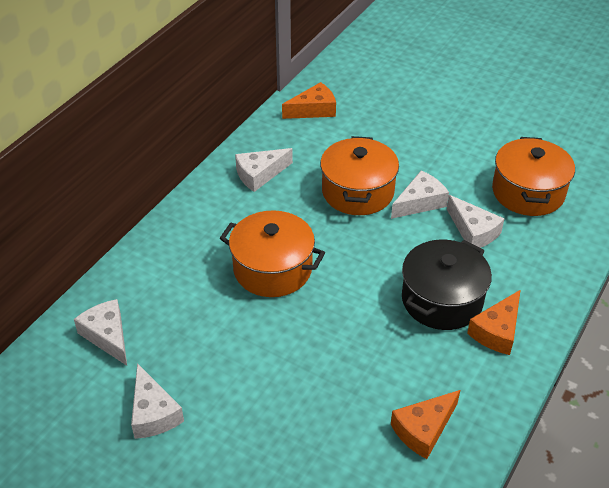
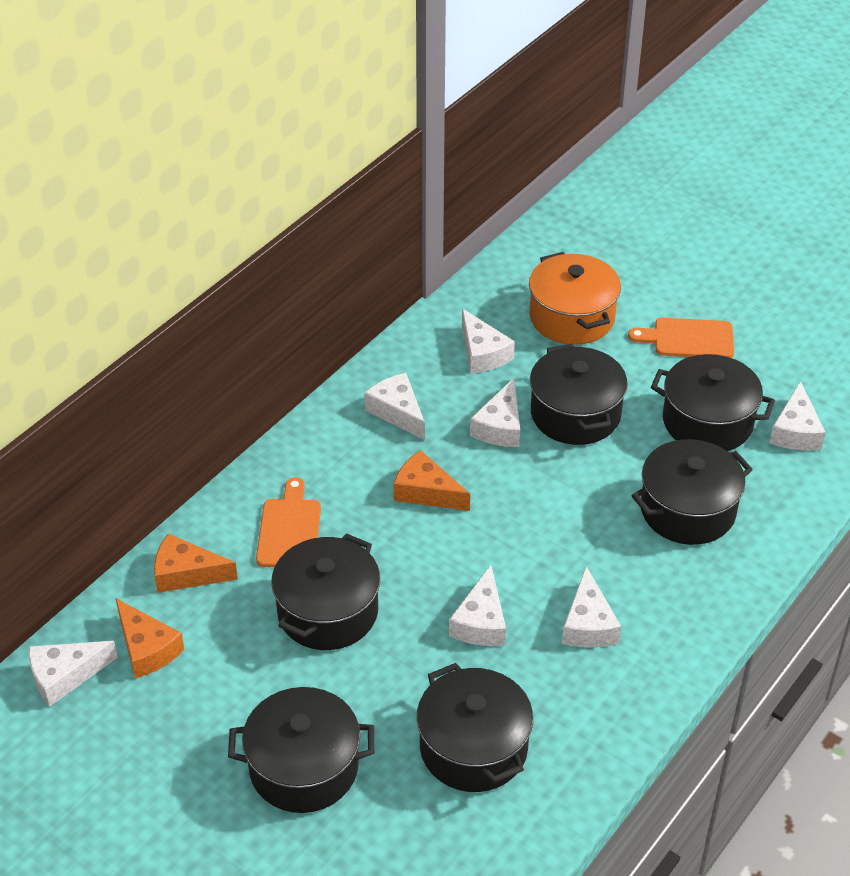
black pot: [402,240,492,330] = 1 -> [228,687,374,813] [271,533,380,650] [417,663,533,792] [530,344,628,445] [632,439,753,545] [651,354,775,451] = 6
orange cutting board: none = 0 -> [256,477,321,567] [628,318,734,358] = 2
orange pot: [220,210,325,297] [320,136,399,215] [492,137,575,216] = 3 -> [529,252,621,345] = 1
white cheese: [74,299,127,366] [131,363,184,439] [235,148,293,192] [391,170,449,219] [447,195,505,248] = 5 -> [29,641,118,707] [364,373,425,440] [449,565,506,646] [462,309,515,374] [470,378,520,447] [562,566,621,647] [769,381,826,450] = 7

